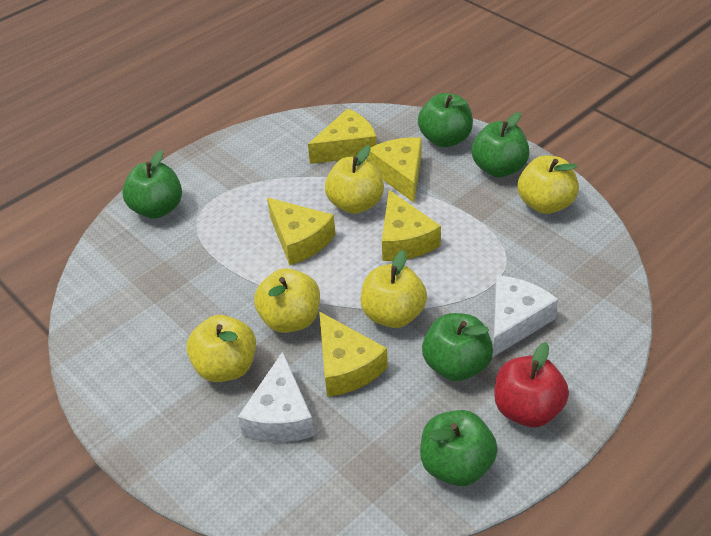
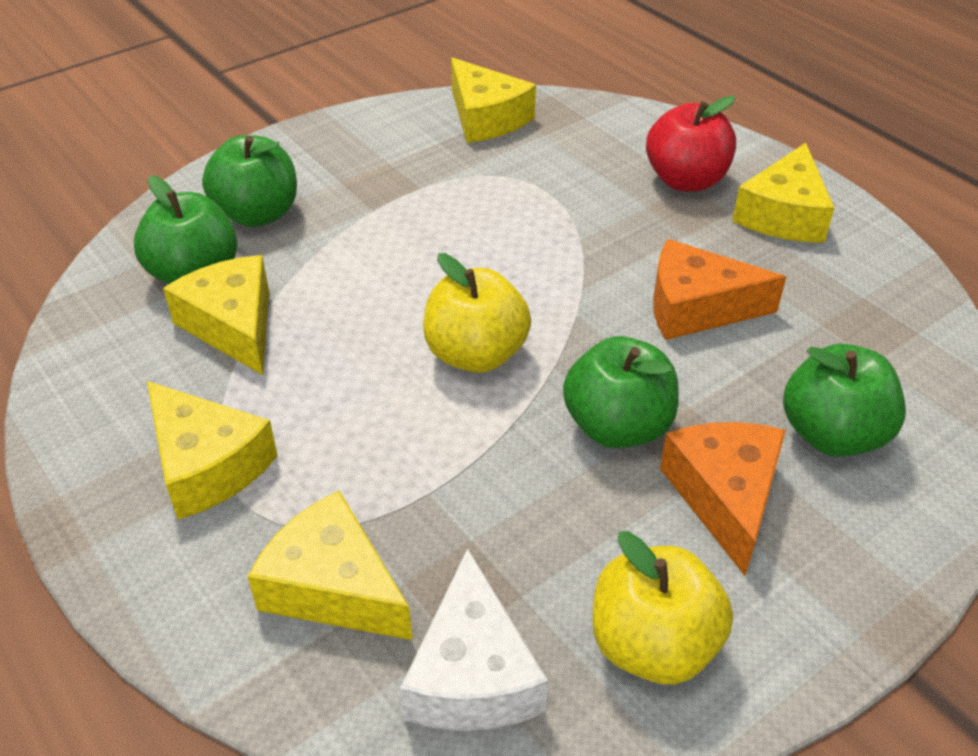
green apple: [122,150,182,219] [418,93,473,147] [420,410,498,486] [422,313,493,381] [472,112,530,177] = 5 -> [134,175,237,284] [202,135,297,227] [563,336,679,448] [783,344,906,457] = 4
orange cheese: none = 0 -> [653,239,786,340] [660,422,786,576] = 2
white cheese: [238,352,314,442] [492,275,558,358] = 2 -> [400,548,548,731] = 1
yellow apple: [186,315,256,382] [254,268,320,333] [325,146,384,214] [361,250,427,328] [518,156,579,214] = 5 -> [423,253,531,373] [593,531,733,685] = 2

